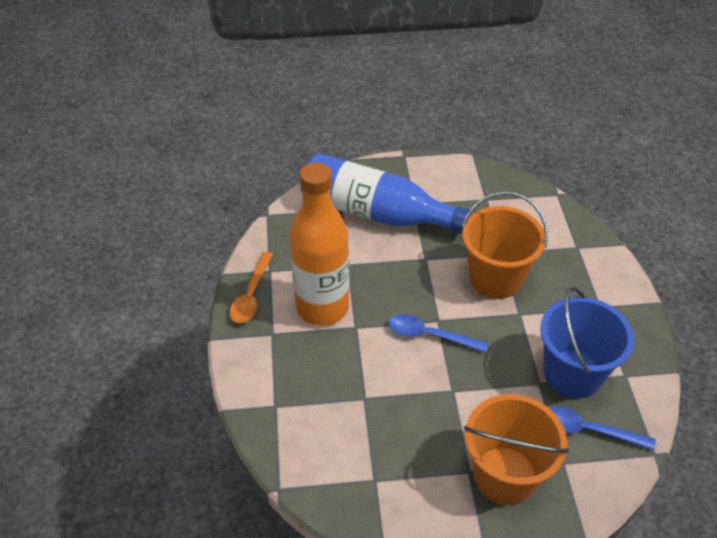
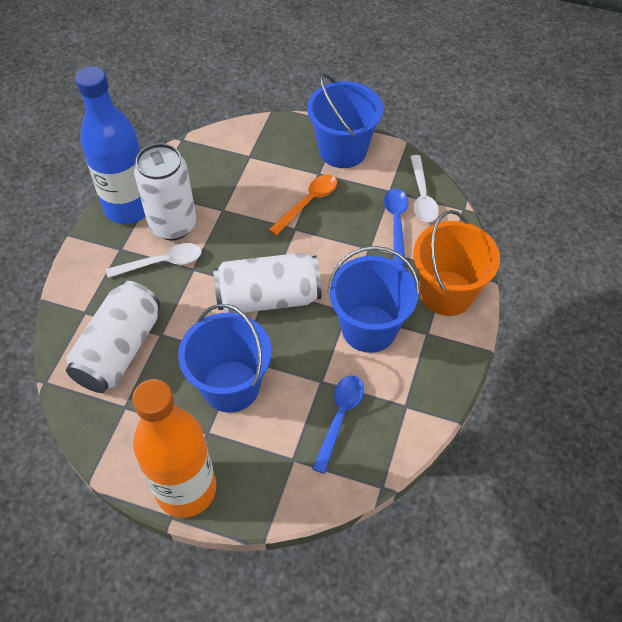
blue bucket: [540,287,634,399] = 1 -> [178,304,271,413] [307,74,383,168] [327,246,420,353] = 3
orange bucket: [462,191,548,299] [464,394,569,505] = 2 -> [413,210,500,316] = 1
white can: none = 0 -> [66,281,161,393] [134,143,196,240] [213,253,322,314] = 3
white spoon: none = 0 -> [106,243,202,278] [410,155,439,222] = 2

